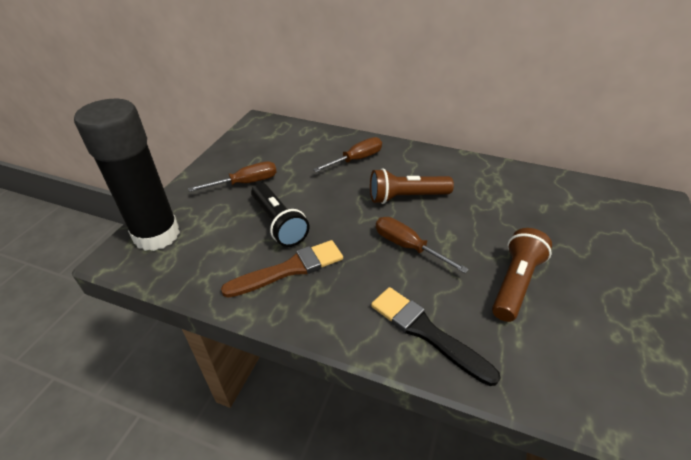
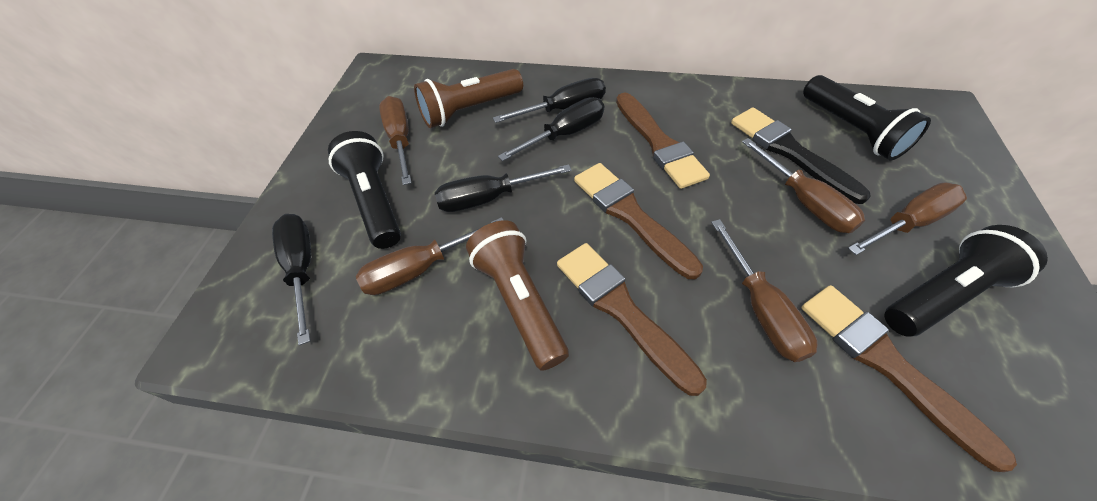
black flashlight: [251,183,309,247] = 1 -> [328,131,401,249] [803,75,931,161] [884,225,1048,337] = 3
black glue stick: [74,99,180,251] = 1 -> none = 0
black screwdriver: none = 0 -> [272,214,311,345] [435,164,572,212] [493,78,606,123] [498,97,604,161] = 4
brown brush: [221,240,343,298] = 1 -> [557,243,707,396] [574,163,703,279] [616,92,710,189] [801,285,1017,472] = 4
brown screwdriver: [188,161,277,192] [313,137,382,172] [376,217,468,273] = 3 -> [356,217,504,295] [379,96,412,185] [711,219,818,362] [742,138,865,233] [848,182,967,255] = 5

